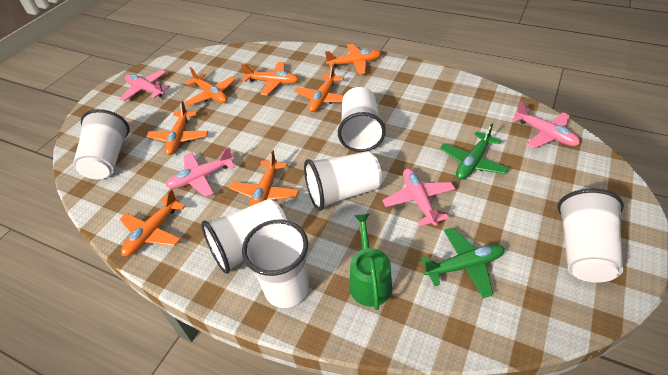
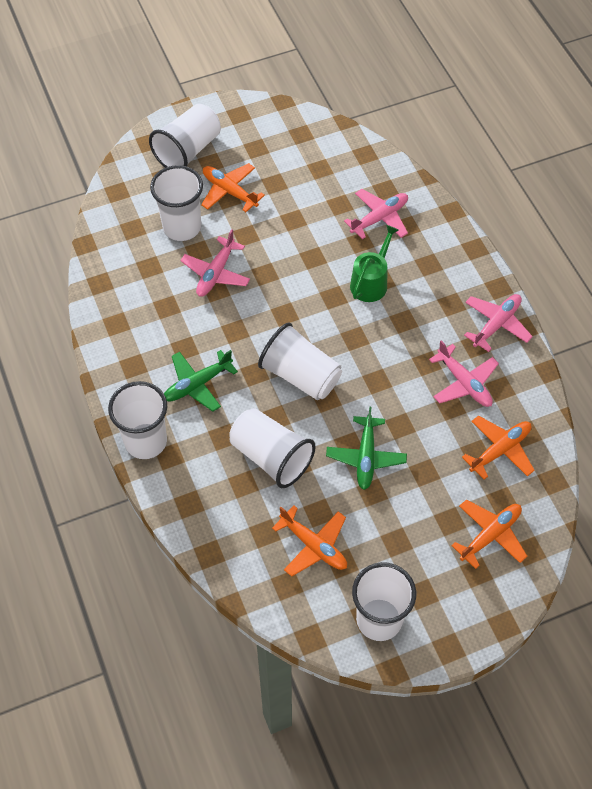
orange plane: [120,189,186,256] [146,101,208,155] [185,67,236,106] [229,150,299,206] [241,62,299,96] [294,64,344,112] [325,44,381,75] = 7 -> [201,163,265,212] [272,505,347,577] [451,500,527,569] [462,416,535,479] = 4

